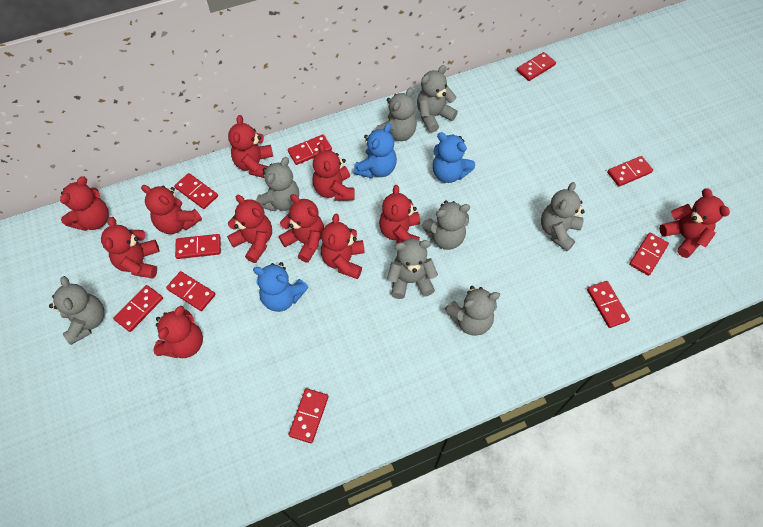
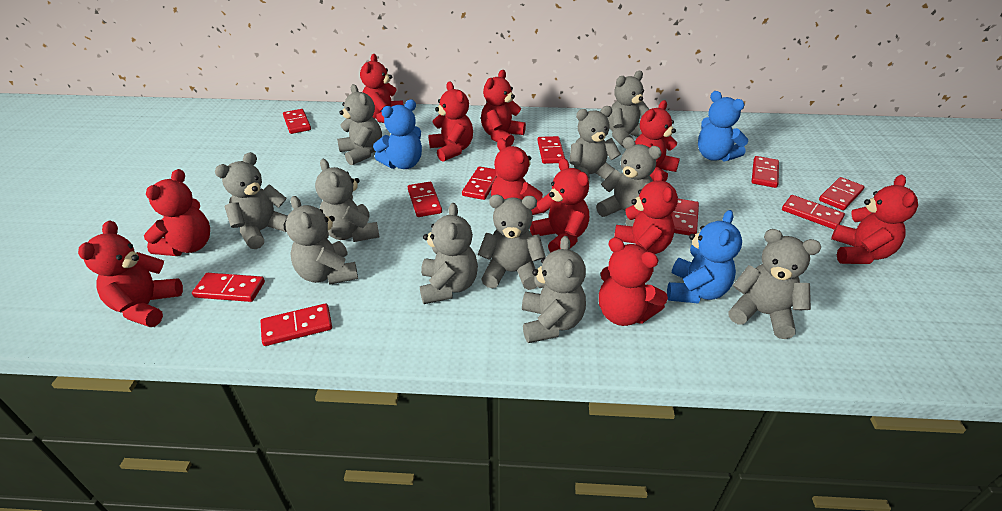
grey teddy bear: [49,276,104,345] [256,157,299,211] [375,88,417,141] [387,238,438,299] [417,65,458,133] [421,200,470,250] [445,286,500,336] [541,182,585,251] = 8 -> [215,152,288,249] [285,196,358,285] [315,159,379,242] [337,84,382,165] [420,203,478,304] [478,195,546,290] [522,236,586,343] [569,106,621,184] [596,137,662,226] [608,71,649,147] [728,229,821,339] = 11

